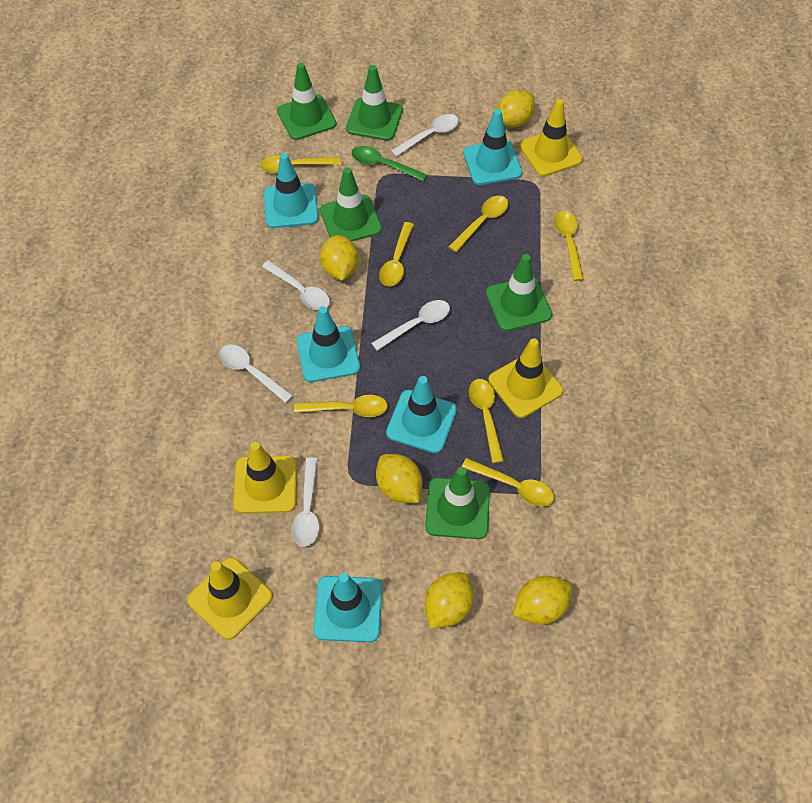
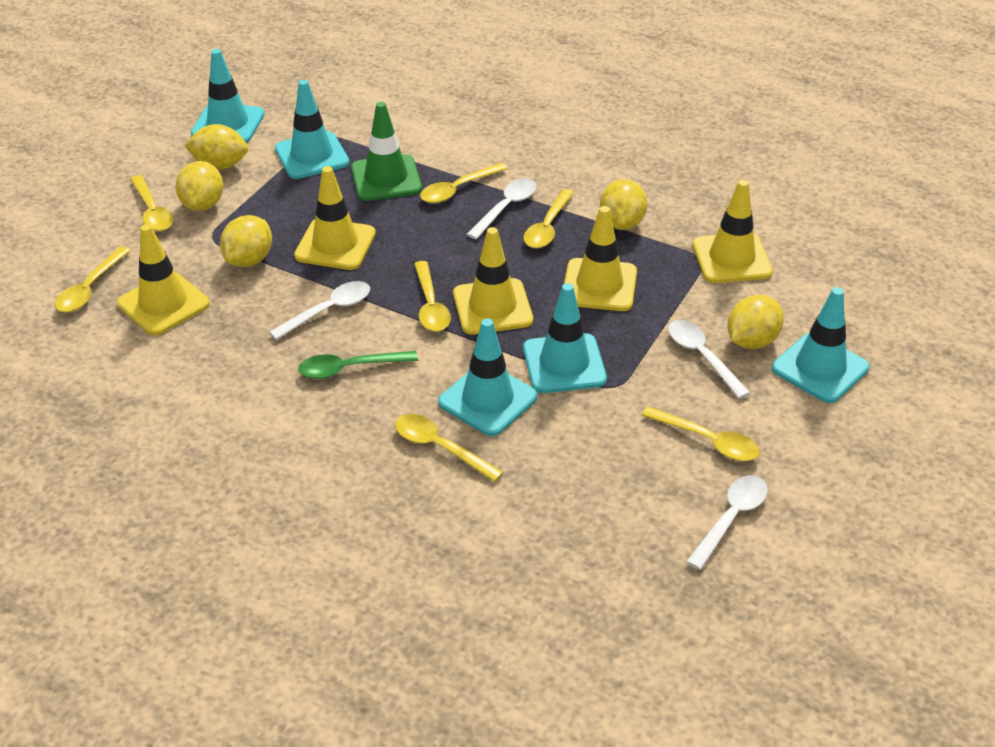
green traffic cone: [277,63,337,140] [320,167,382,241] [346,65,403,141] [425,467,490,539] [486,254,552,331] = 5 -> [351,102,422,201] = 1
white spoon: [219,345,293,403] [262,260,330,310] [292,457,319,546] [371,300,450,351] [391,114,459,157] = 5 -> [269,281,370,340] [466,178,536,239] [668,320,750,399] [686,475,768,570] = 4
yellow traffic cone: [187,558,272,640] [233,442,297,514] [489,338,563,418] [520,99,583,176] = 4 -> [117,224,210,335] [294,166,376,270] [453,227,533,334] [564,206,637,311] [692,180,773,283] = 5

